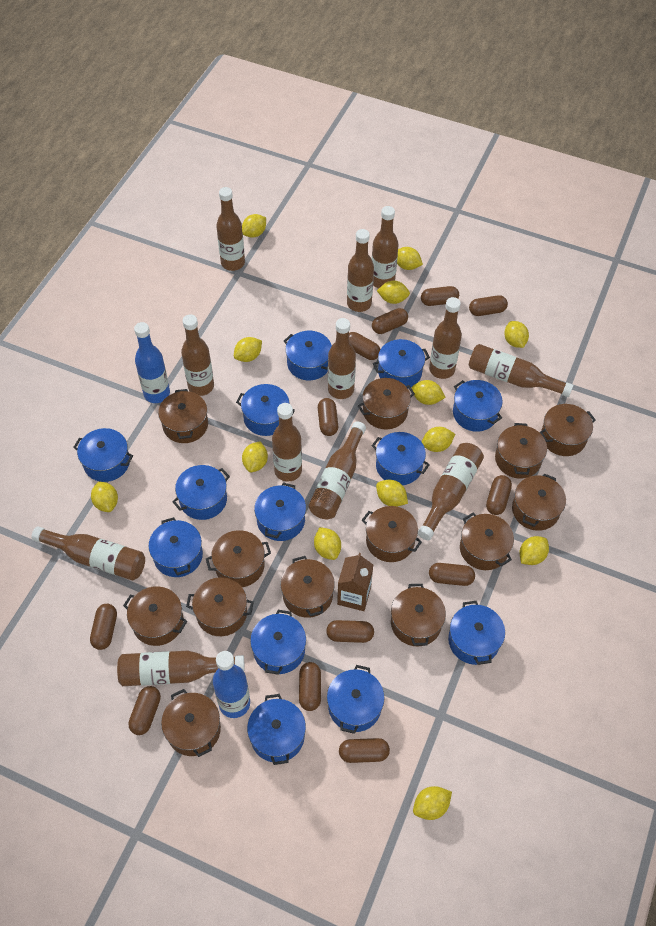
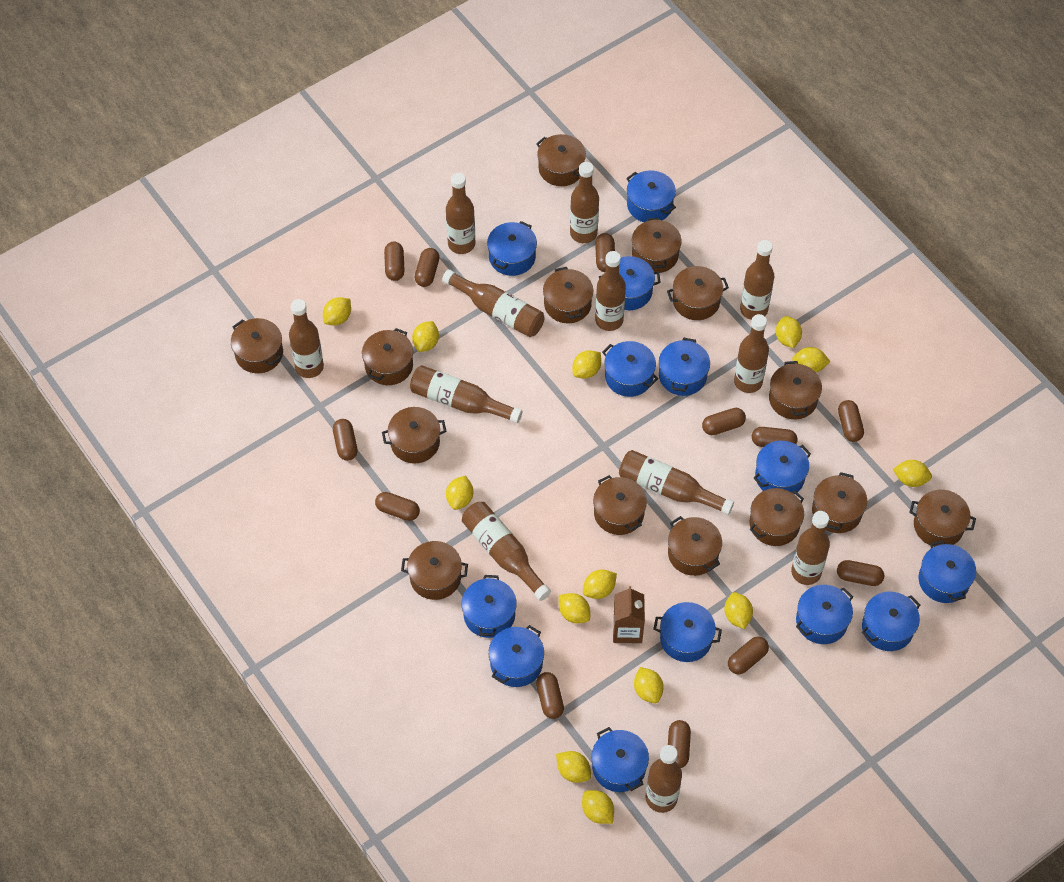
blue bottle: [134,322,170,403] [213,651,250,718] = 2 -> none = 0
brown pot: [123,586,187,646] [158,389,208,443] [161,689,221,757] [186,577,254,636] [206,530,271,587] [281,556,335,618] [358,378,415,429] [362,506,422,562] [391,584,446,646] [460,513,514,570] [495,423,547,479] [512,473,566,531] [539,404,596,456] = 13 -> [231,318,283,373] [362,328,413,385] [382,407,447,464] [401,541,468,600] [536,134,586,186] [543,267,593,323] [593,475,647,535] [632,218,681,273] [667,266,729,320] [668,516,722,576] [749,488,804,546] [769,361,822,420] [812,472,867,533] [909,490,976,547] = 14

